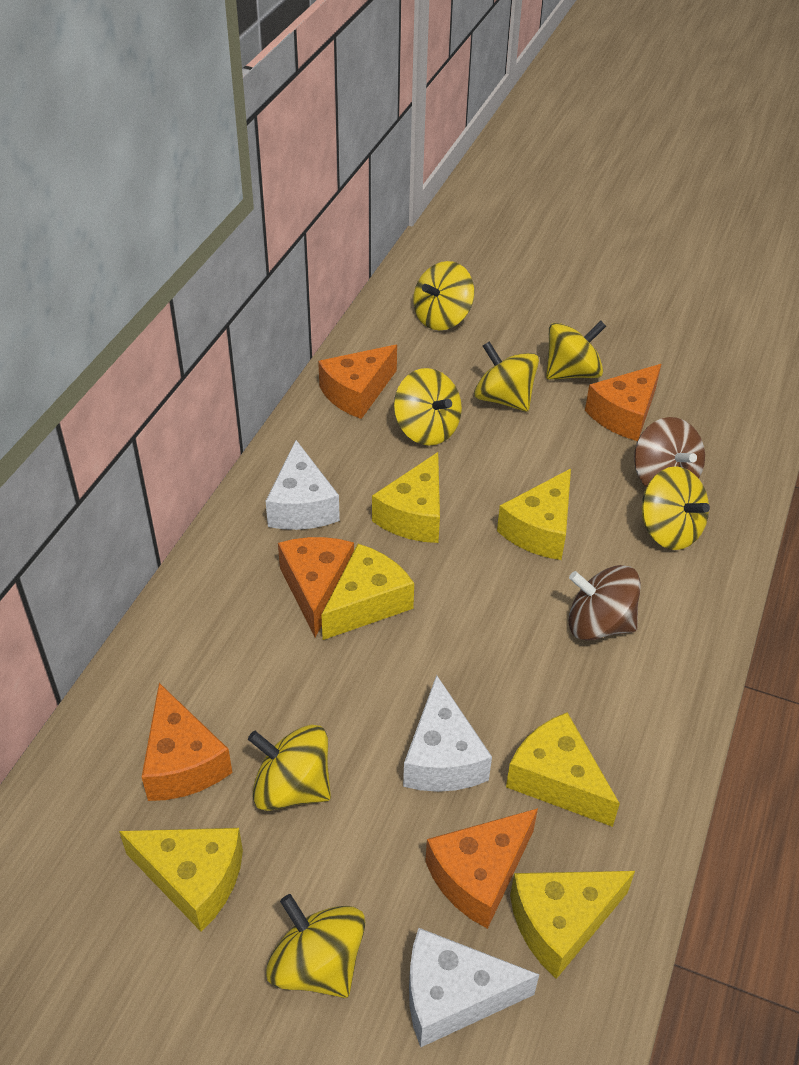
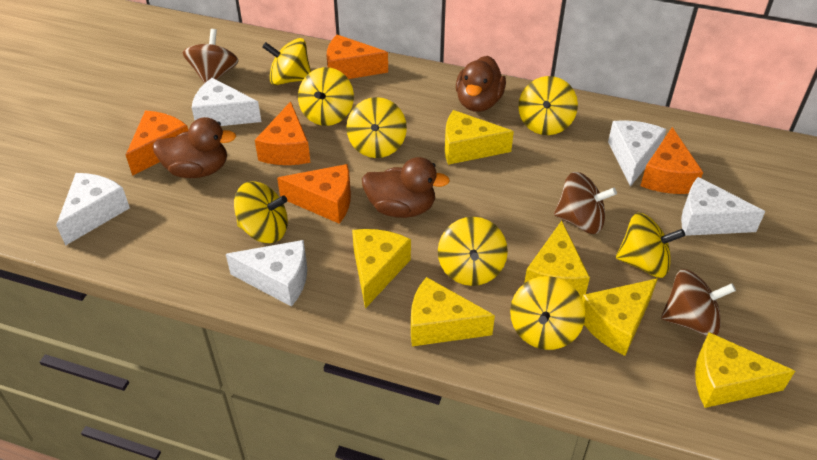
brown duck: none = 0 -> [153,117,236,178] [362,157,450,218] [456,56,506,112] = 3
brown spinning top: [568,565,641,641] [634,417,705,487] = 2 -> [183,29,239,84] [554,172,617,234] [661,269,736,336] = 3
white cheese: [266,440,340,530] [403,675,492,792] [409,928,539,1047] = 3 -> [56,173,130,246] [192,78,261,126] [226,240,307,307] [608,120,667,187] [681,177,765,236] = 5
yellow spinning top: [248,724,331,811] [266,894,365,998] [394,368,462,446] [413,261,474,330] [474,341,539,412] [546,321,606,380] [642,466,710,550] = 7 -> [234,181,288,243] [262,38,311,85] [298,67,354,126] [346,97,407,158] [438,217,508,286] [510,276,585,350] [518,76,578,135] [616,213,685,278] = 8

